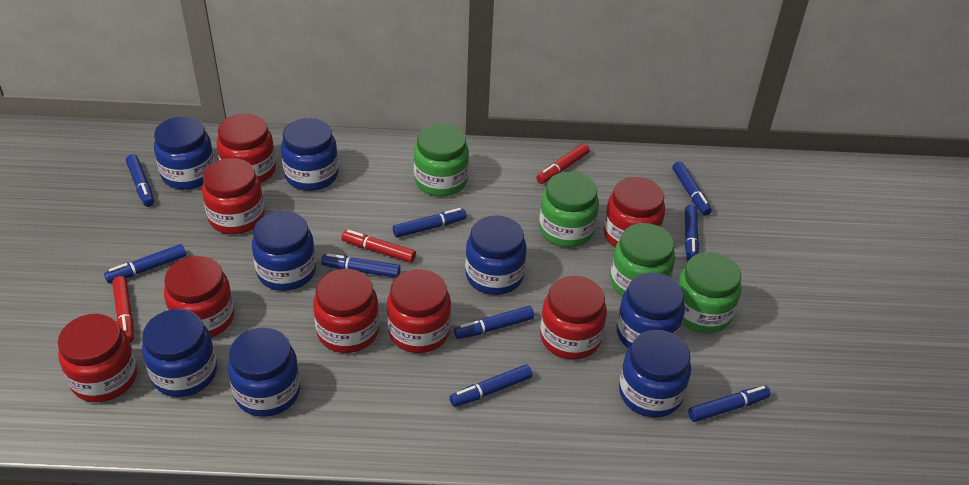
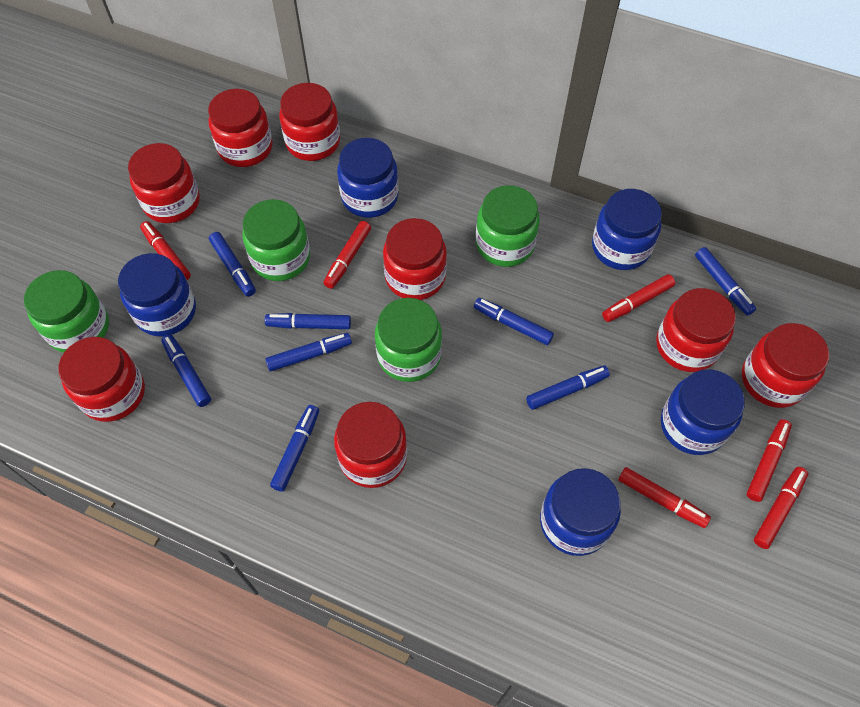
blue jar: [142,309,217,397] [154,116,215,190] [228,327,301,417] [252,211,316,291] [281,118,339,191] [465,215,527,295] [617,272,685,349] [619,330,691,418] = 8 -> [118,253,196,336] [337,138,399,218] [540,468,621,556] [592,189,662,270] [661,369,745,455] = 5
blue marker: [104,244,186,283] [126,154,154,207] [321,253,400,278] [393,208,467,238] [450,364,532,407] [454,306,534,339] [672,161,712,216] [685,205,699,262] [688,385,771,422] = 9 -> [161,334,211,407] [209,232,256,297] [265,313,351,329] [265,333,352,371] [270,405,319,492] [474,298,554,345] [526,365,610,410] [695,247,756,316] = 8
red marker: [112,276,134,343] [341,230,416,263] [536,143,590,184] = 3 -> [140,221,191,280] [324,221,371,289] [602,274,675,322] [618,467,711,528] [746,419,792,502] [754,467,808,549] = 6

